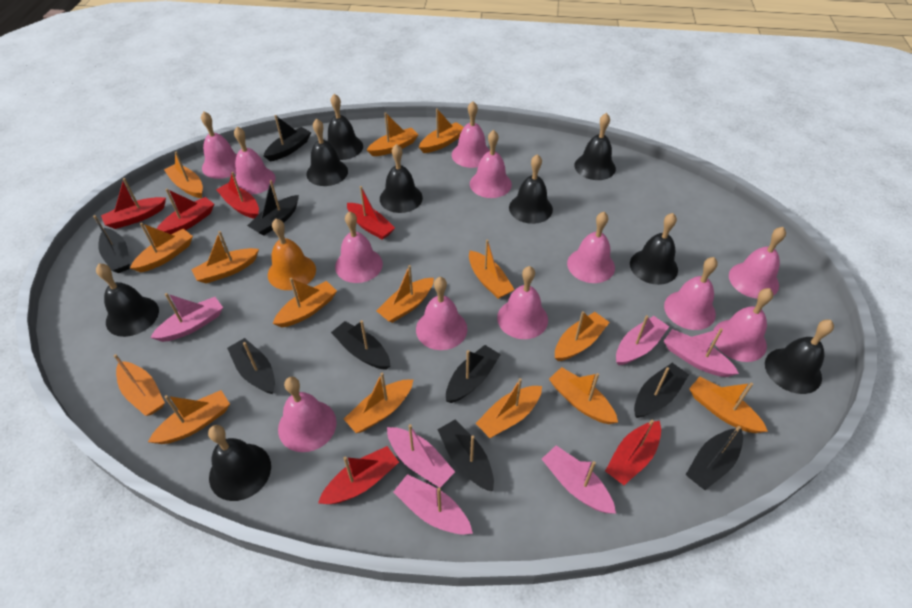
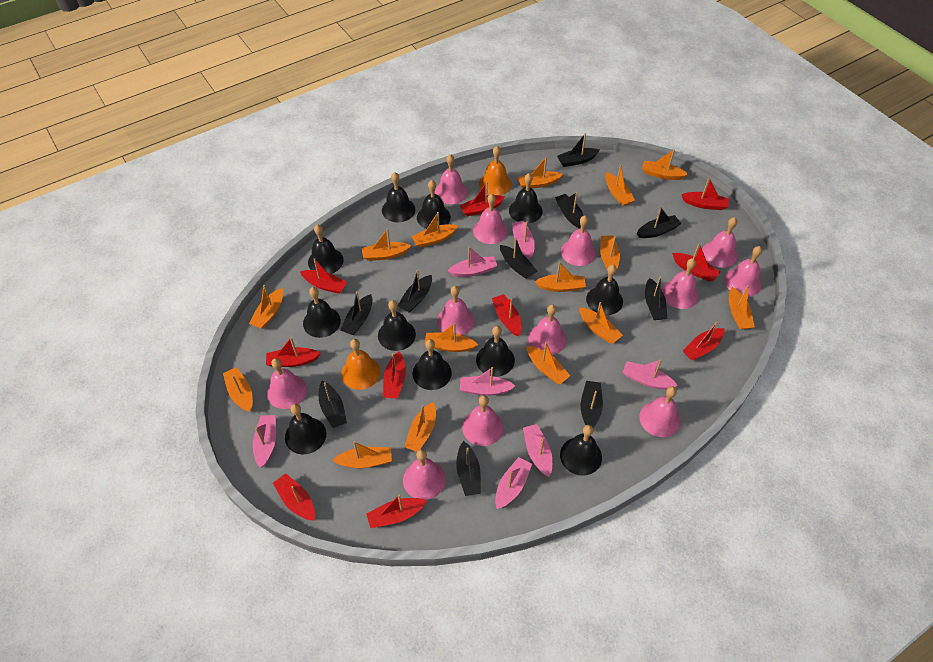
black bell: [96,263,159,337] [208,425,271,501] [306,119,348,186] [327,94,363,160] [380,144,423,213] [509,154,553,224] [574,113,616,180] [630,213,678,285] [765,320,834,394] = 9 -> [285,404,326,454] [303,287,341,338] [308,224,343,274] [378,300,416,351] [382,172,415,222] [412,339,452,390] [417,180,451,229] [476,326,515,377] [509,173,543,223] [560,425,602,476] [586,265,623,315] = 11
black boat: [93,215,130,273] [227,338,275,394] [247,180,299,236] [264,115,311,161] [331,320,390,370] [437,419,494,491] [446,345,501,403] [634,363,689,418] [686,426,743,490] = 9 -> [319,381,347,428] [340,291,372,335] [398,270,432,313] [456,441,481,496] [500,238,537,279] [555,192,584,229] [557,133,600,167] [581,381,603,428] [637,207,682,238] [645,276,667,320] = 10
orange bell: [268,219,316,290] = 1 -> [341,339,381,390] [479,146,512,195] = 2
pink boat: [150,293,223,342] [387,424,455,488] [393,474,473,534] [542,445,616,514] [616,315,669,365] [664,328,739,377] = 6 -> [253,415,276,468] [448,247,497,277] [460,367,515,396] [495,457,532,509] [512,221,535,259] [523,424,552,477] [623,359,678,390] = 7
red boat: [101,178,166,229] [157,189,214,234] [216,172,259,219] [318,446,399,504] [347,186,395,240] [605,420,661,485] = 6 -> [266,337,321,367] [273,473,315,521] [300,258,347,294] [366,494,427,528] [383,352,406,399] [460,182,505,216] [492,294,522,336] [672,243,720,281] [681,178,729,210] [683,321,724,361] = 10

